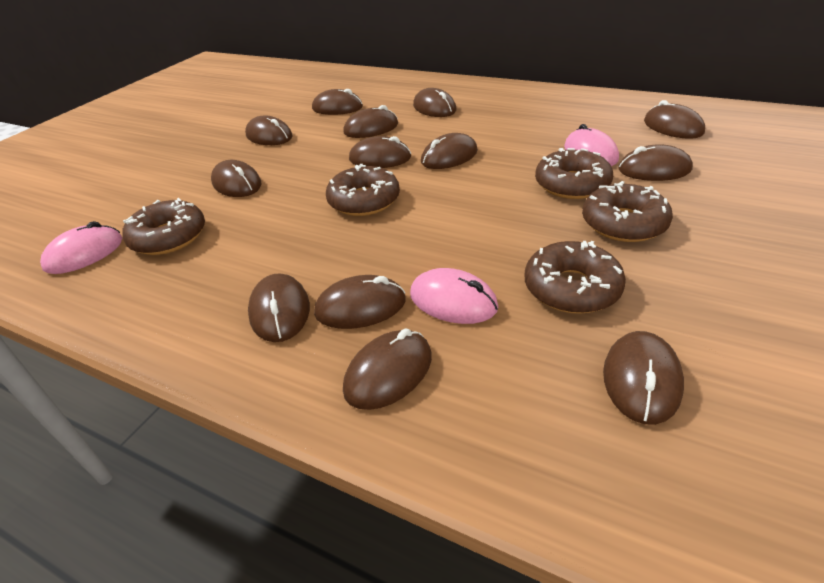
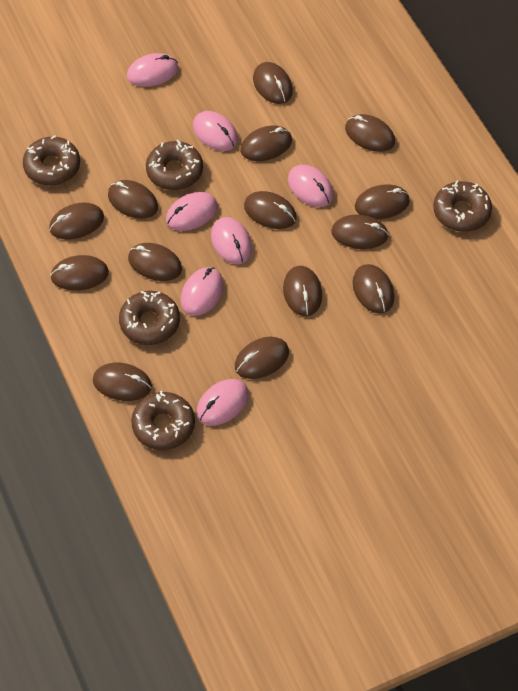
brown mouse: [211,160,262,197] [245,116,292,145] [248,274,310,342] [312,89,363,115] [314,275,406,329] [343,105,398,138] [343,328,432,410] [349,136,411,168] [413,88,456,117] [421,133,478,169] [603,331,684,425] [618,144,693,181] [644,100,705,139] = 13 -> [49,203,104,240] [50,255,109,291] [93,363,152,401] [108,180,158,219] [128,243,182,281] [235,337,289,379] [240,126,292,161] [244,191,297,229] [253,62,293,104] [283,266,322,316] [331,215,389,249] [345,114,395,152] [353,264,395,314] [355,184,410,219] = 14
pink mouse: [40,221,122,274] [410,268,498,324] [564,124,619,166] = 3 -> [127,53,178,87] [166,192,218,231] [181,267,224,316] [193,111,238,151] [196,379,249,426] [211,217,252,264] [288,164,334,207] = 7

